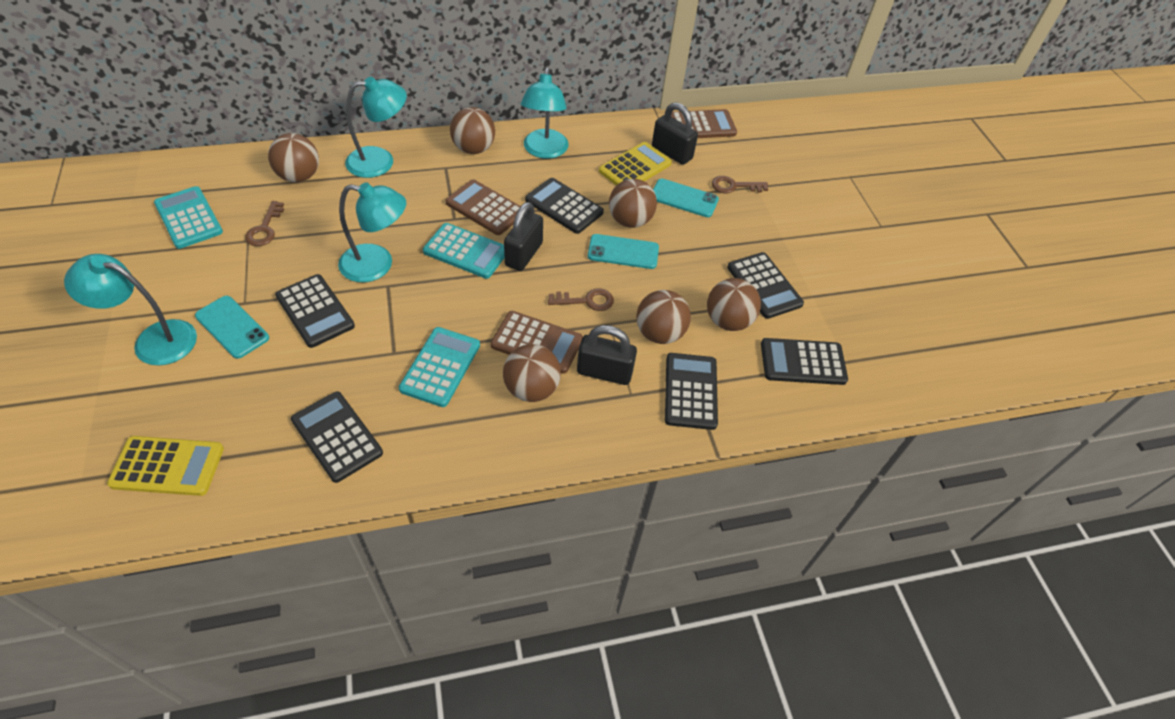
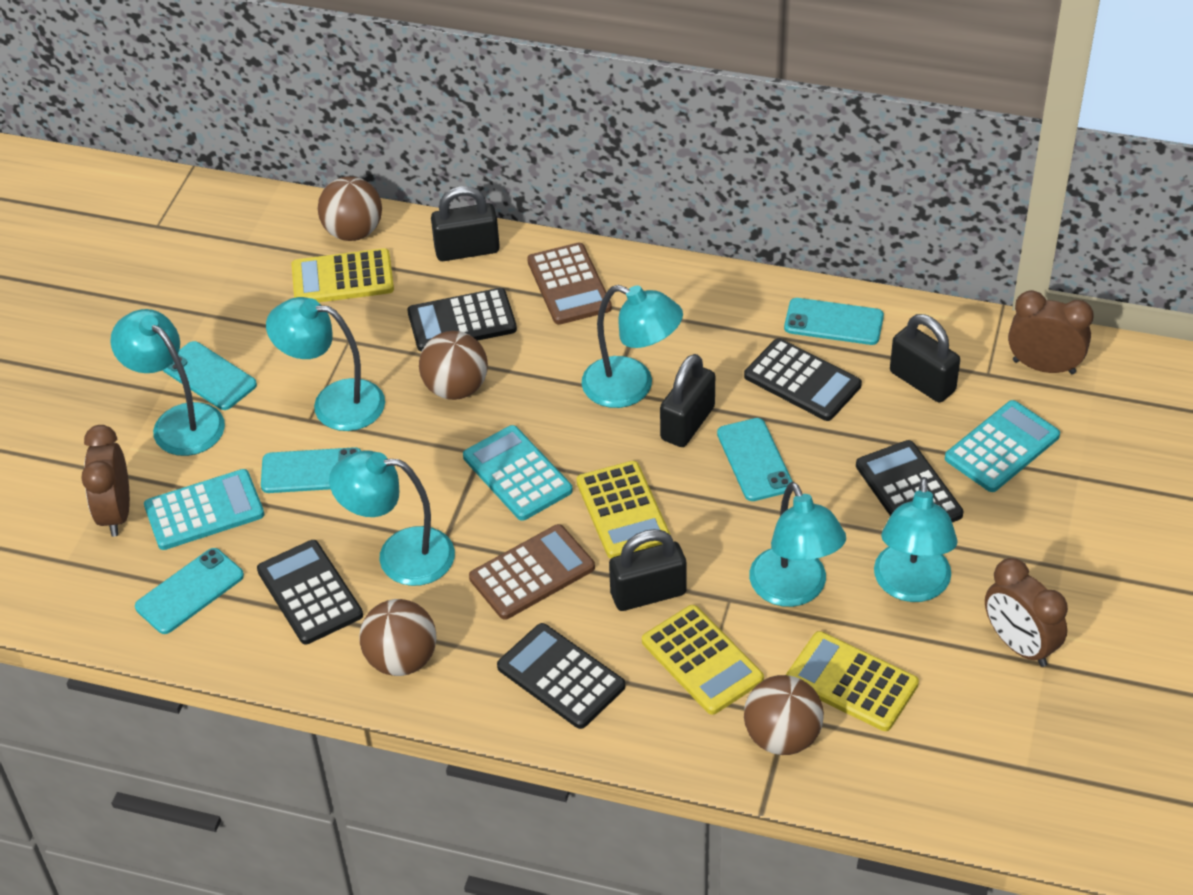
black calculator: [275,274,355,348] [291,392,383,483] [525,178,604,234] [665,353,718,430] [727,252,804,319] [761,338,848,385] = 6 -> [257,540,363,644] [407,288,517,351] [497,623,625,729] [744,338,862,421] [856,440,964,522] = 5
black padlock: [504,202,543,271] [577,325,637,385] [652,102,698,165] = 3 -> [431,186,500,261] [609,529,686,611] [660,354,715,447] [890,314,960,403] = 4
brown ball: [268,133,319,182] [450,107,495,154] [503,344,561,402] [609,179,657,228] [636,290,691,344] [707,278,761,331] = 6 -> [318,176,382,241] [359,599,437,676] [419,331,488,400] [744,675,824,755] = 4
brown calculator: [445,179,521,235] [491,311,583,374] [671,109,737,138] = 3 -> [469,524,595,620] [527,243,612,325] = 2
brown clock: none = 0 -> [81,425,130,537] [985,558,1068,667] [1008,290,1094,374] = 3
brown key: [245,201,284,246] [548,288,614,311] [712,176,768,193] = 3 -> none = 0
turquoise lamp: [64,254,197,365] [338,182,406,282] [345,77,407,178] [521,68,568,159] = 4 -> [110,309,225,456] [266,297,385,431] [329,450,455,586] [582,285,683,408] [749,482,846,607] [874,477,958,602] = 6
turquoise phone: [195,296,269,359] [588,234,659,269] [653,179,719,217] = 3 -> [135,548,244,634] [163,341,257,410] [261,447,361,493] [717,418,793,501] [784,298,884,345] = 5
yellow calculator: [107,436,224,496] [599,142,672,186] = 2 -> [291,248,394,302] [576,461,670,558] [642,605,764,715] [786,631,919,731] = 4

